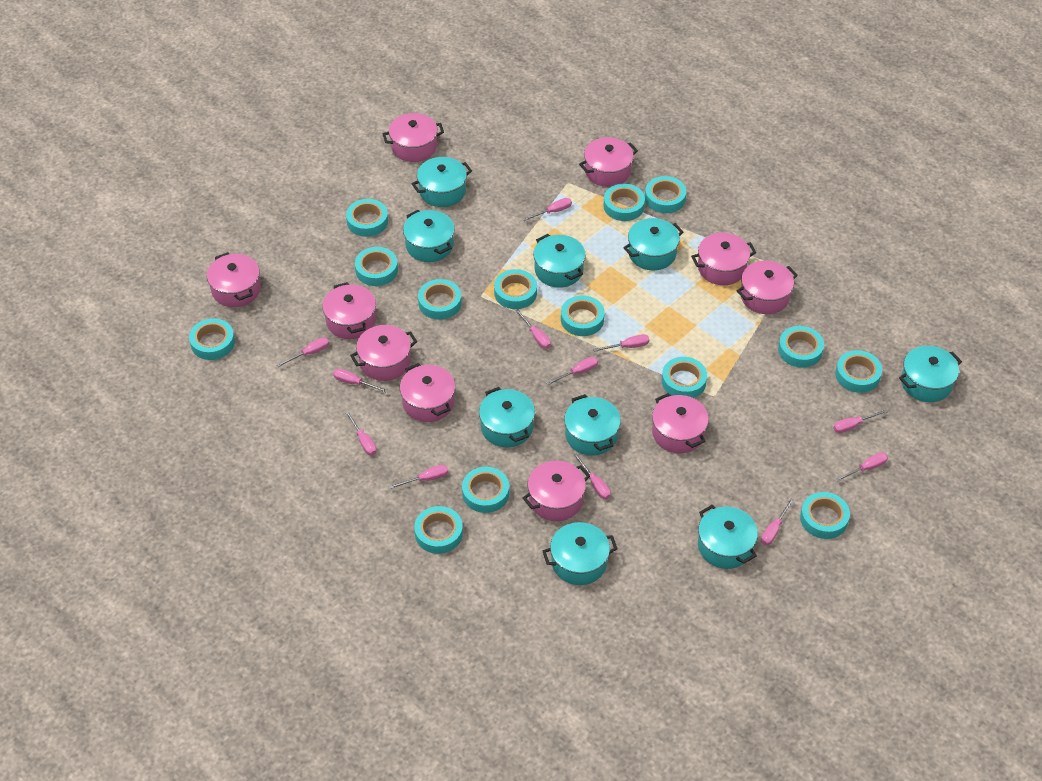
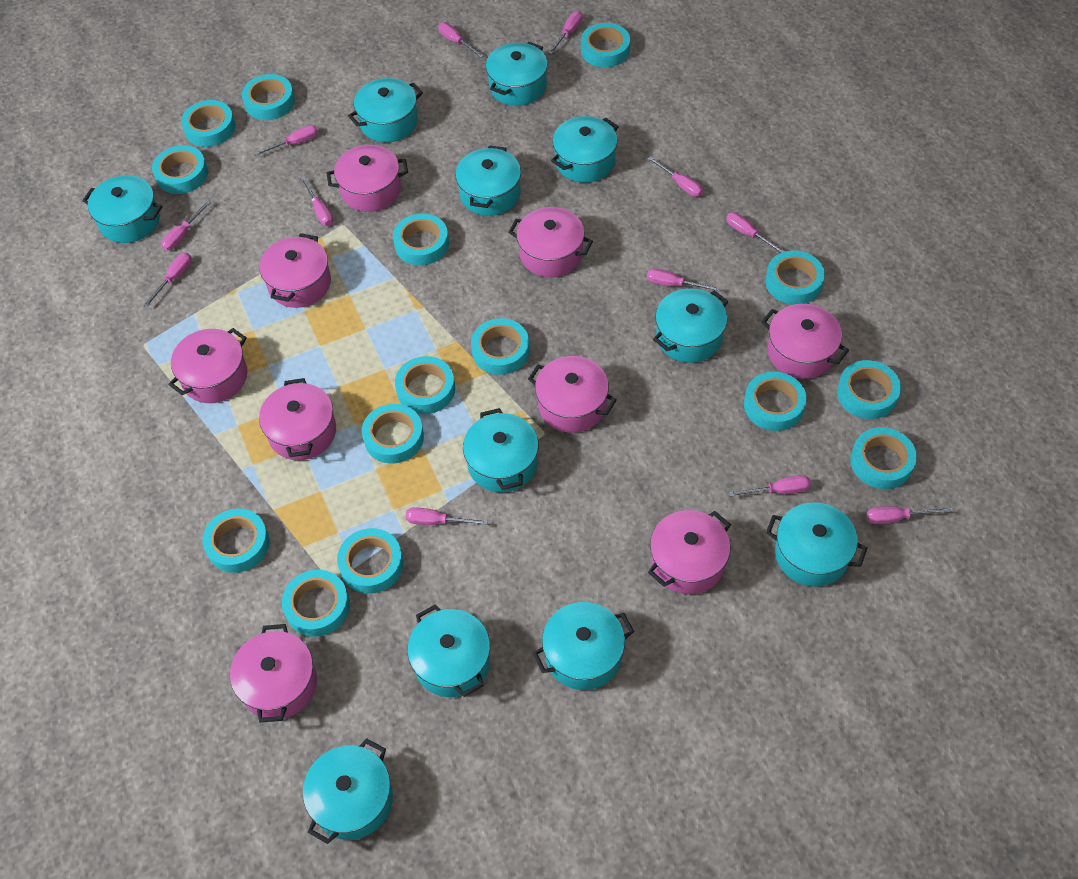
pink pot: [207,252,261,307] [322,282,376,339] [350,325,417,381] [382,113,444,162] [400,363,455,422] [523,461,590,521] [579,137,638,187] [652,393,709,453] [691,233,756,285] [737,261,798,314] = 10 -> [168,328,248,403] [230,624,317,723] [259,233,331,308] [259,378,336,460] [326,145,408,212] [508,207,593,277] [528,356,617,433] [648,510,731,594] [761,304,849,379] = 9
turquoise pot: [403,210,455,262] [412,157,472,207] [479,387,535,447] [533,234,586,288] [543,522,618,585] [564,394,621,456] [623,218,683,270] [698,505,758,569] [899,346,962,402] = 9 -> [82,175,162,243] [303,738,393,844] [348,78,423,142] [407,605,490,697] [455,145,521,216] [463,408,539,492] [486,42,548,106] [532,602,634,690] [551,116,619,183] [653,288,729,363] [766,502,867,587] = 11
turquoise tape: [189,318,235,360] [346,199,388,237] [355,247,398,286] [414,506,463,554] [418,279,461,320] [462,467,509,513] [494,269,537,309] [561,295,605,336] [603,184,645,221] [645,176,686,213] [662,357,707,398] [778,326,824,368] [800,492,850,539] [835,350,882,393] = 14 -> [152,145,208,194] [181,100,235,147] [202,508,269,573] [242,74,295,120] [282,569,350,637] [337,528,403,594] [362,404,424,464] [393,213,449,265] [395,356,455,414] [471,318,530,375] [581,23,630,67] [744,372,806,431] [766,250,825,305] [837,360,901,419] [850,427,917,489] = 15

